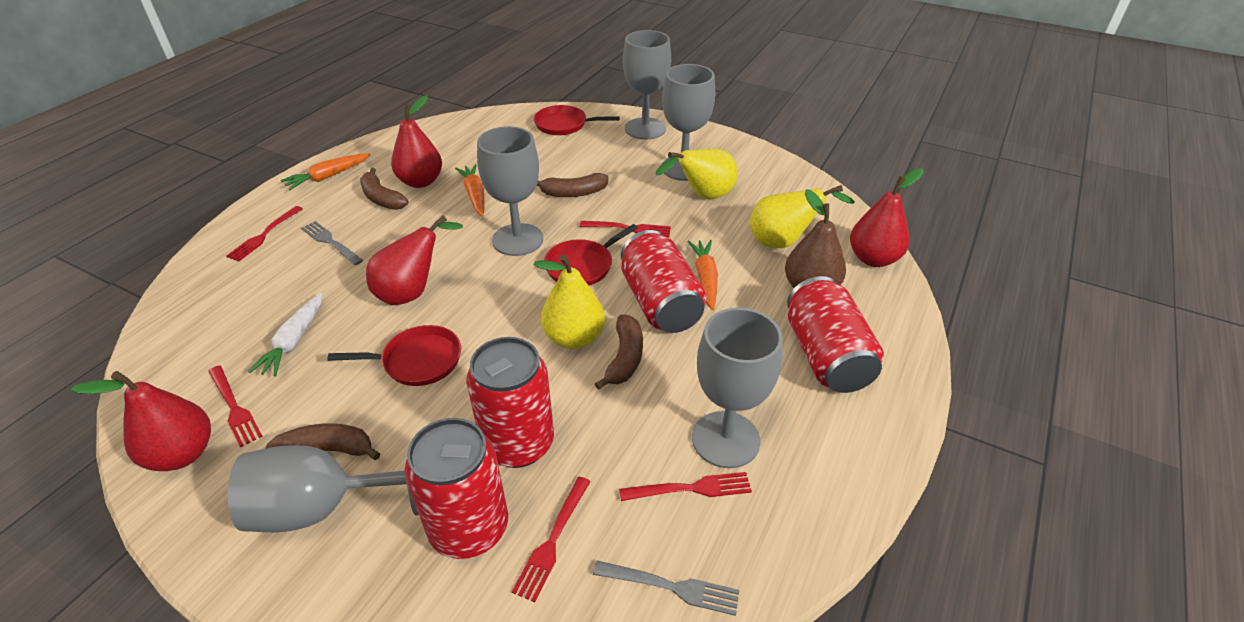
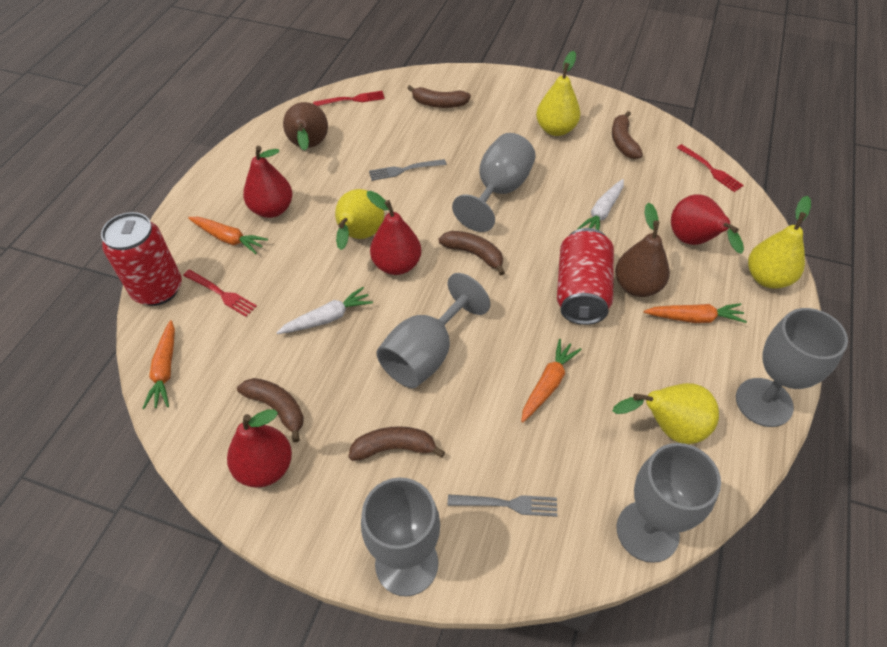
brown banana: [265,423,380,460] [360,168,409,210] [537,173,609,197] [595,315,643,390] = 4 -> [237,378,304,442] [348,426,445,461] [407,85,471,108] [439,231,505,276] [612,111,643,159] = 5
brown pear: [785,189,846,288] = 1 -> [283,102,328,150] [615,203,670,297] = 2
orange carrot: [281,153,370,190] [455,164,485,216] [687,240,718,311] = 3 -> [142,320,175,409] [188,217,268,254] [521,339,582,422] [644,303,747,323] = 4
red can: [405,418,508,559] [466,337,554,468] [621,230,706,333] [787,276,884,393] = 4 -> [101,212,182,306] [557,228,614,325] = 2
red fork: [208,365,263,447] [226,206,303,261] [512,477,591,602] [580,221,671,237] [619,472,752,501] = 5 -> [183,270,257,317] [313,91,385,106] [677,144,744,192] = 3
red pan: [327,325,461,386] [534,105,619,135] [544,224,638,285] = 3 -> none = 0
white carrot: [248,292,323,377] = 1 -> [276,287,373,334] [577,179,624,230] = 2
yellow pear: [534,254,605,349] [656,149,738,199] [749,185,855,248] = 3 -> [335,189,384,250] [536,51,580,136] [613,383,719,444] [748,196,811,289] = 4

